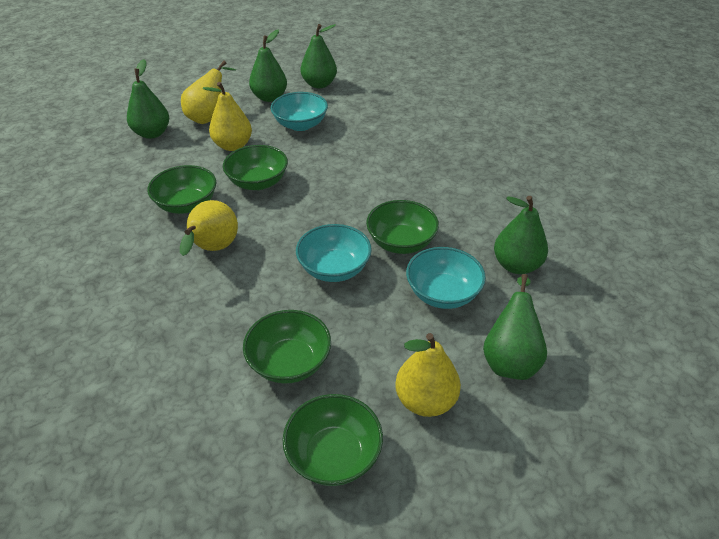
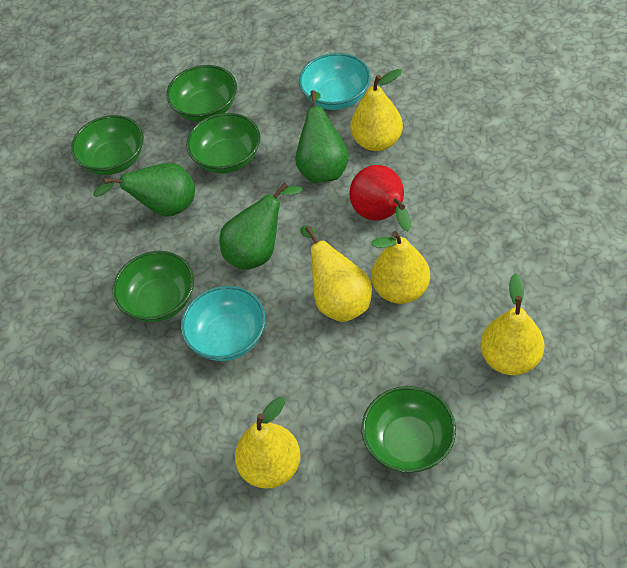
green pear: [127,59,169,139] [249,29,287,102] [300,24,337,88] [483,274,547,380] [494,196,548,274] = 5 -> [93,163,195,217] [219,182,303,270] [295,90,349,183] = 3
red pear: none = 0 -> [350,165,411,231] = 1
turquoise bowl: [270,92,328,131] [296,224,372,282] [406,247,486,309] = 3 -> [181,286,266,361] [299,53,371,110] = 2
yellow pear: [180,200,238,256] [181,61,236,124] [203,82,252,151] [395,333,461,417] = 4 -> [235,397,301,489] [300,225,372,322] [350,69,403,151] [371,231,430,304] [480,273,545,375] = 5

